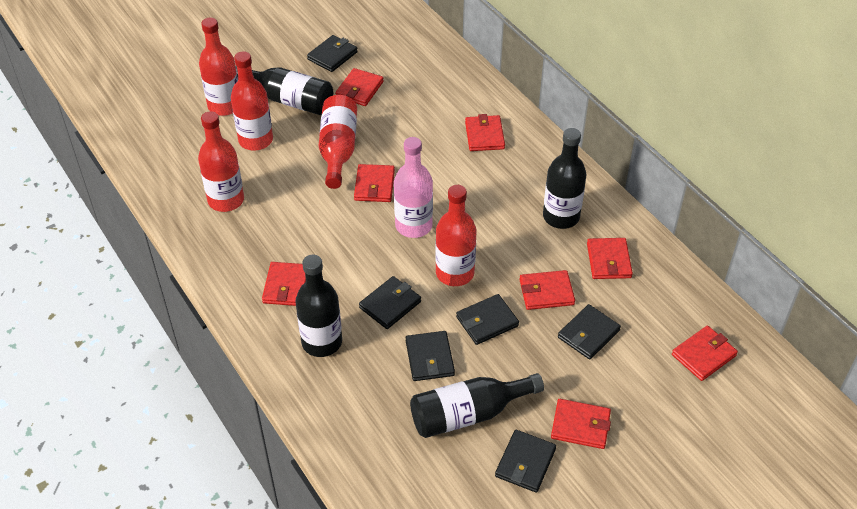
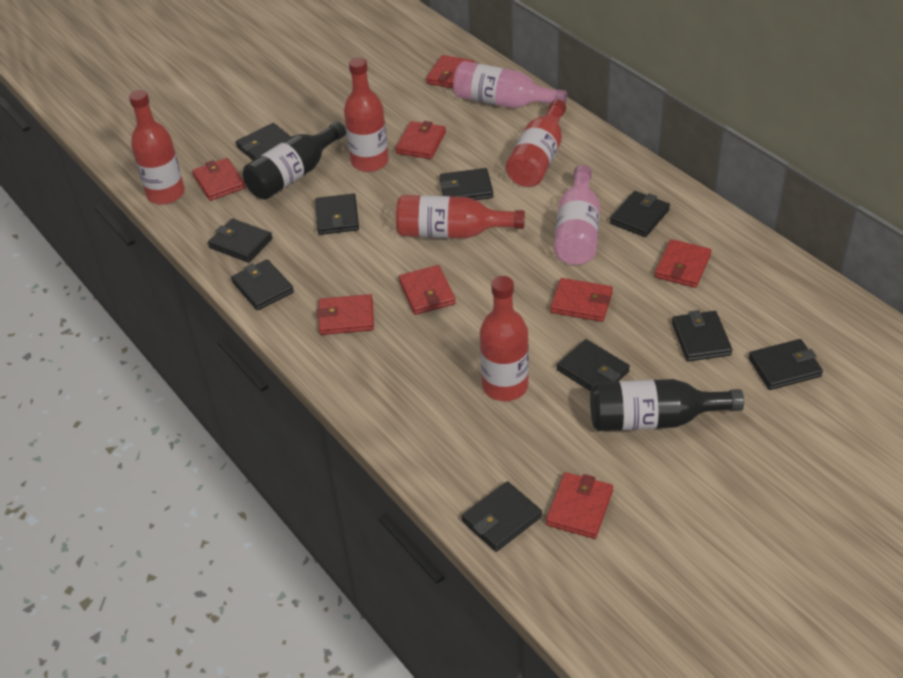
black bottle: [235,66,333,115] [295,255,342,357] [410,373,544,438] [543,128,586,229] = 4 -> [243,121,346,200] [590,379,744,431] = 2
black wallet: [307,35,358,72] [359,276,421,329] [406,331,455,381] [456,294,519,345] [495,430,556,493] [558,304,621,360] = 6 -> [208,219,273,263] [231,259,294,310] [236,123,291,160] [315,193,359,235] [440,168,494,200] [462,481,542,552] [557,339,630,391] [610,191,670,237] [672,310,732,361] [749,339,823,390] = 10
pink bottle: [394,137,433,238] = 1 -> [453,61,567,108] [554,165,600,265] = 2

